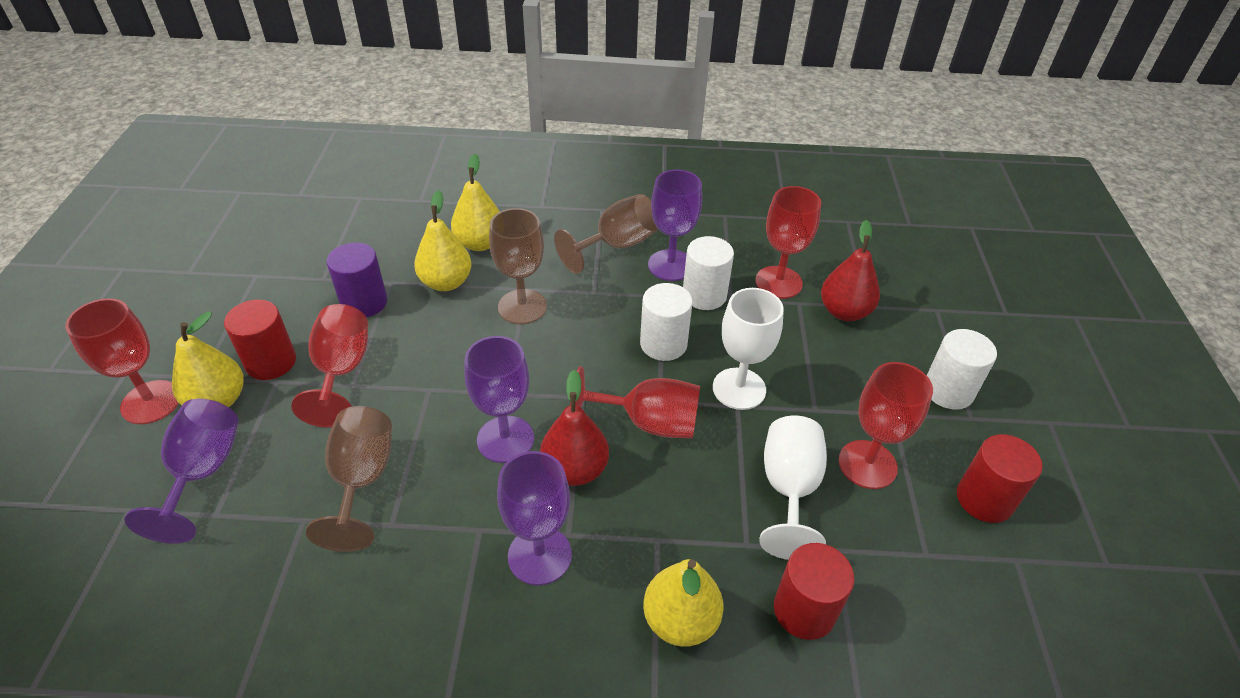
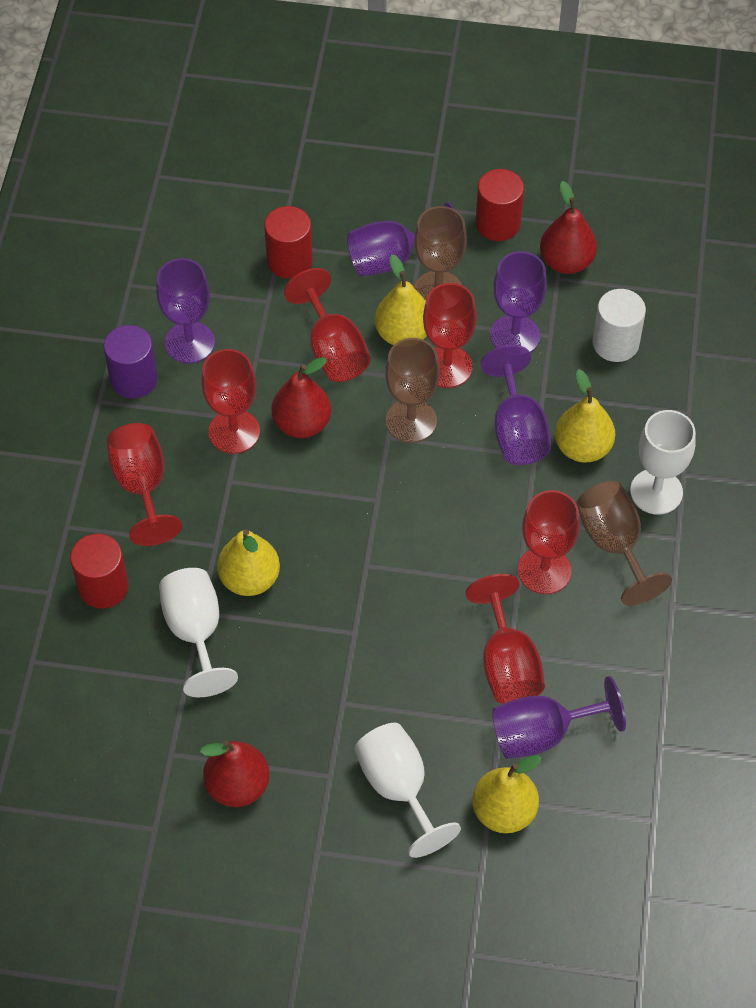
purple goblet: [124,399,239,544] [464,336,534,463] [497,451,572,586] [648,170,702,281] = 4 -> [156,258,215,364] [347,202,455,277] [480,345,551,465] [490,251,547,353] [492,676,626,759] = 5
red goblet: [65,298,179,424] [291,304,368,427] [570,366,700,438] [755,186,821,299] [839,362,933,489] = 5 -> [106,423,182,546] [201,349,260,454] [284,268,371,382] [423,283,477,388] [466,574,545,704] [518,490,580,594] = 6
red pear: [540,370,609,486] [821,220,880,321] = 2 -> [200,740,269,807] [272,357,331,438] [540,181,597,274] = 3
white cylinder: [640,283,693,361] [683,236,734,310] [927,329,997,410] = 3 -> [593,289,646,362] = 1
white goblet: [713,288,784,410] [759,416,827,560] = 2 -> [159,568,238,697] [354,723,461,858] [630,410,696,515] = 3

